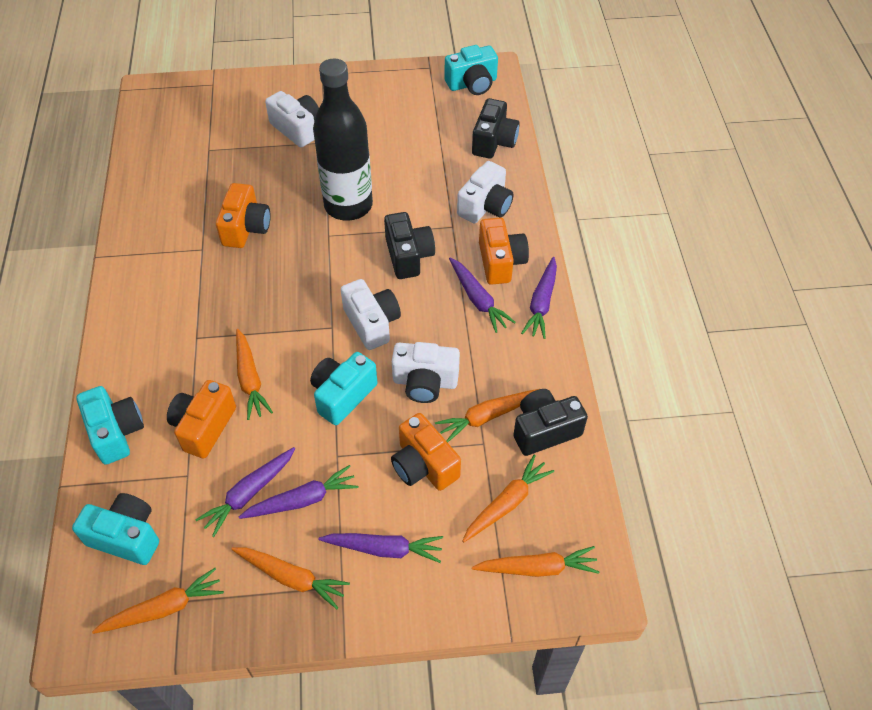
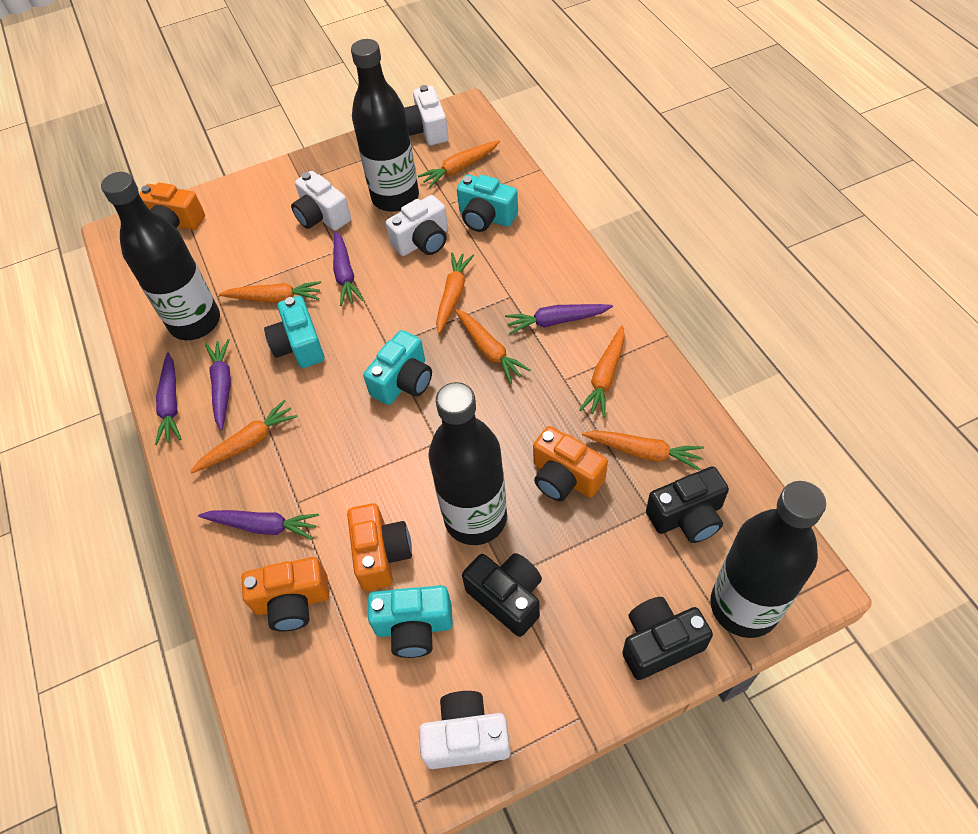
black bottle: [313,59,373,221] = 1 -> [101,172,220,340] [351,39,419,212] [428,382,507,545] [710,481,826,638] = 4
orange carrot: [92,568,224,634] [231,547,350,609] [236,329,273,420] [435,389,539,443] [462,455,554,542] [472,546,599,577] = 6 -> [190,400,297,474] [219,281,321,303] [418,140,500,188] [436,252,474,334] [455,309,531,384] [579,326,625,417] [582,430,704,470] = 7

